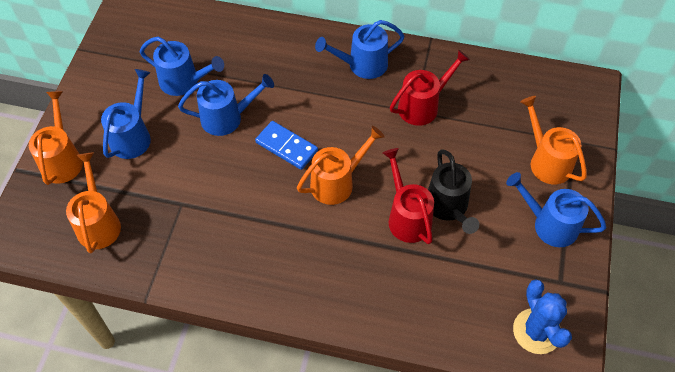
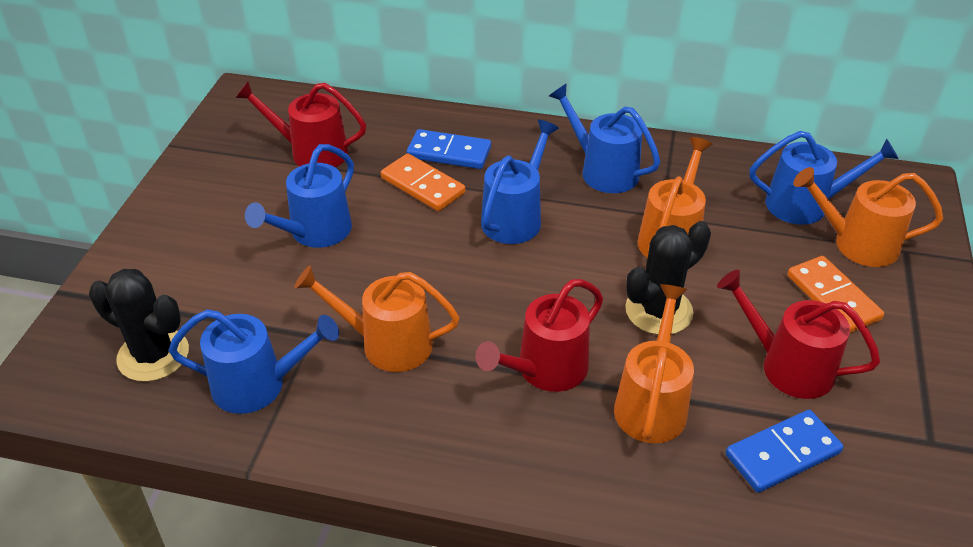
black cactus: none = 0 -> [89,269,189,382] [625,221,711,335] = 2
black watering can: [428,149,479,234] = 1 -> none = 0
blue cactus: [513,279,572,354] = 1 -> none = 0
blue domino: [255,121,318,170] = 1 -> [407,129,491,169] [726,410,843,493] = 2
orange domino: none = 0 -> [381,153,465,211] [787,256,884,333] = 2
red watering can: [383,148,434,244] [390,50,470,126] = 2 -> [235,81,366,167] [475,279,603,392] [717,270,880,399] = 3

